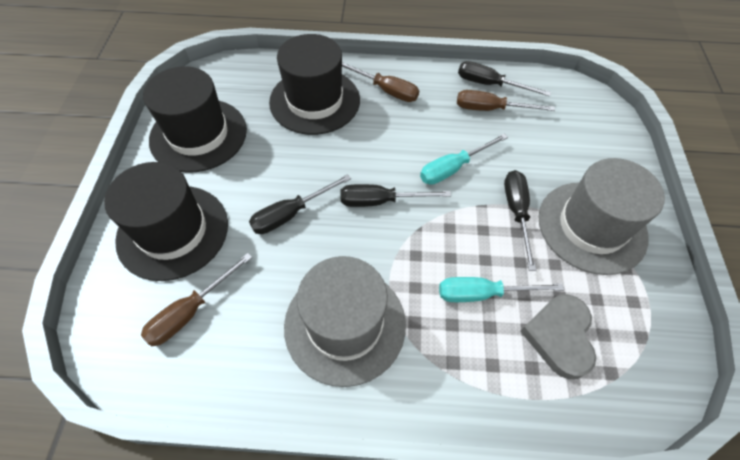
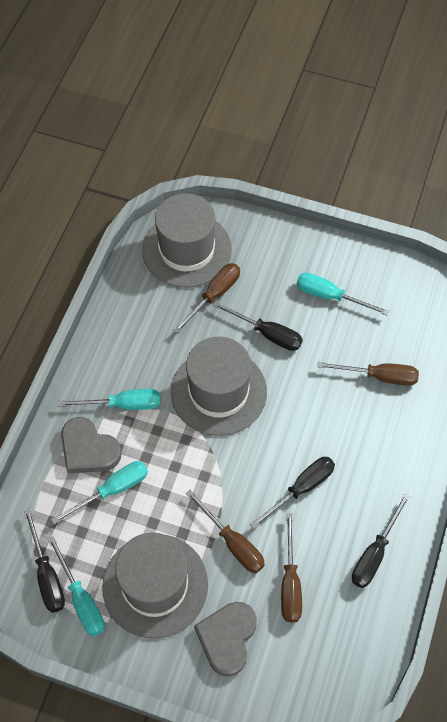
black hat: [104,162,228,281] [143,66,247,173] [269,34,360,135] = 3 -> none = 0
brown screwdriver: [141,253,252,346] [342,62,419,102] [457,90,555,111] = 3 -> [173,263,240,334] [185,490,265,573] [281,513,302,622] [317,362,419,386] = 4
grey hat: [284,256,406,387] [538,158,665,275] = 2 -> [102,533,208,639] [142,193,232,288] [171,337,267,436] = 3
grey heart: [520,294,596,379] = 1 -> [61,417,122,473] [194,602,257,677] = 2
turquoise screwdriver: [420,134,508,185] [439,277,564,302] = 2 -> [48,536,105,636] [51,461,148,524] [58,389,160,410] [297,273,389,316] = 4

